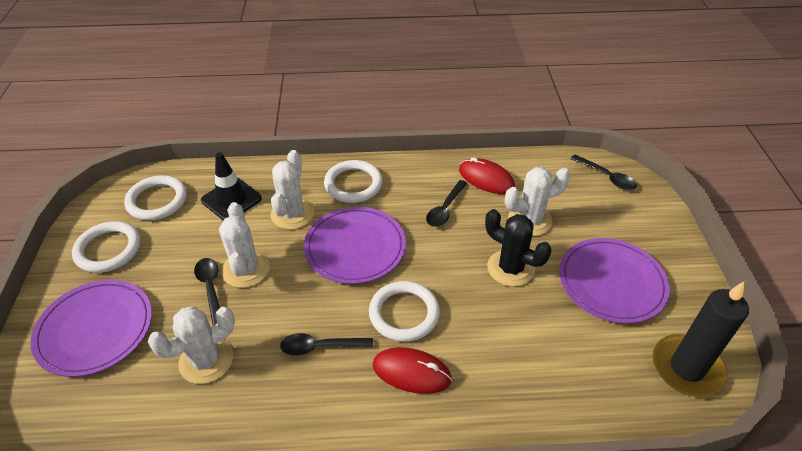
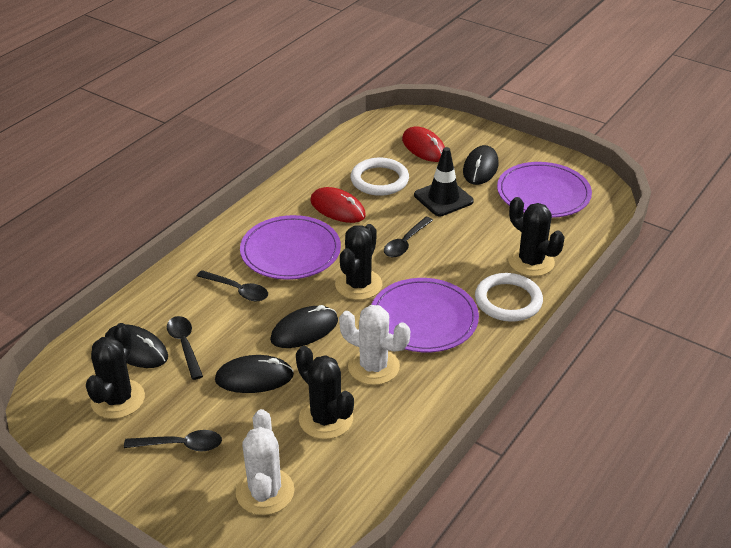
black cactus: [485,209,552,287] = 1 -> [86,323,145,419] [296,346,354,439] [335,224,382,300] [508,197,565,276] = 4
black candle: [652,282,749,397] = 1 -> none = 0
black mouse: none = 0 -> [105,324,168,368] [215,355,294,393] [270,305,338,348] [463,145,498,185] = 4
white cactus: [148,306,235,384] [219,202,270,288] [271,150,315,230] [505,167,570,236] = 4 -> [236,409,294,515] [339,305,410,385] = 2
white ring: [72,221,141,273] [124,175,187,220] [324,160,383,203] [369,281,440,342] = 4 -> [351,158,409,196] [475,273,543,322] = 2

